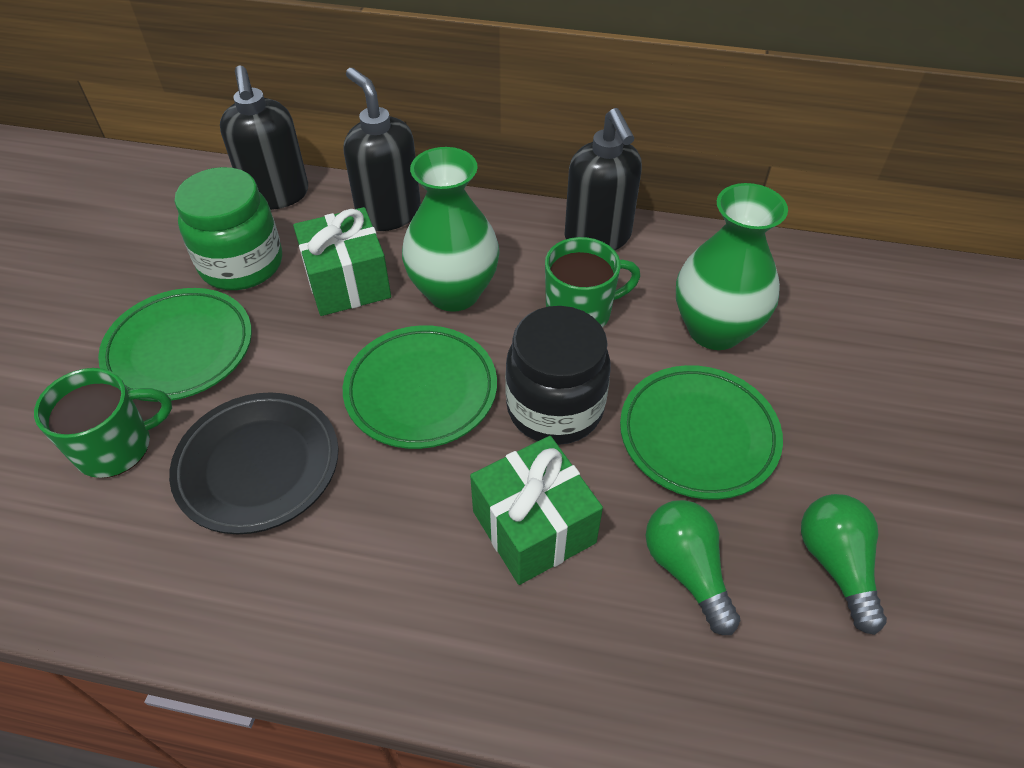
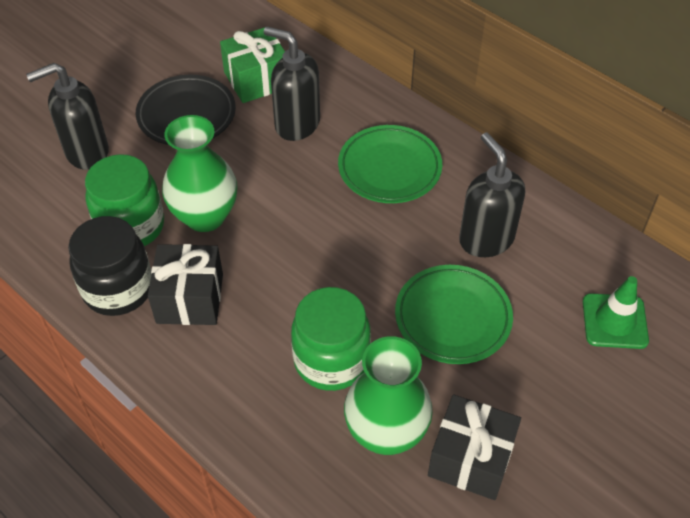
black gift: none = 0 -> [148,244,223,325] [428,394,521,500] = 2
green gift: [293,207,391,316] [470,436,603,585] = 2 -> [220,27,285,103] = 1
green jar: [175,167,282,290] = 1 -> [85,154,164,246] [291,287,371,391] = 2
green light bulb: [646,500,740,635] [801,494,887,635] = 2 -> none = 0
green mug: [34,368,172,478] [545,237,641,328] = 2 -> none = 0
green plate: [98,288,252,402] [343,325,497,449] [620,365,783,500] = 3 -> [338,125,442,203] [395,265,513,364] = 2
green traffic cone: none = 0 -> [583,276,649,349] = 1

